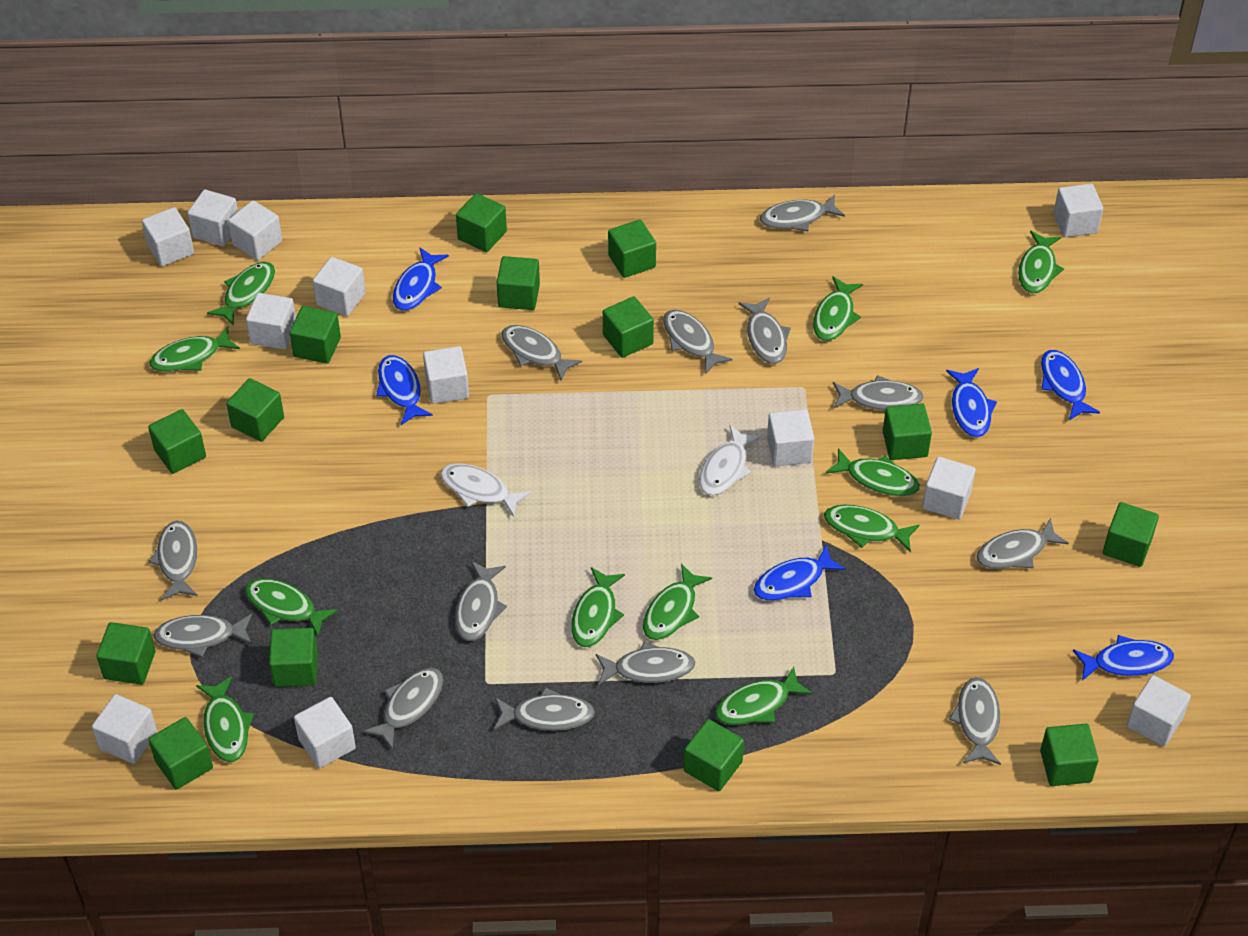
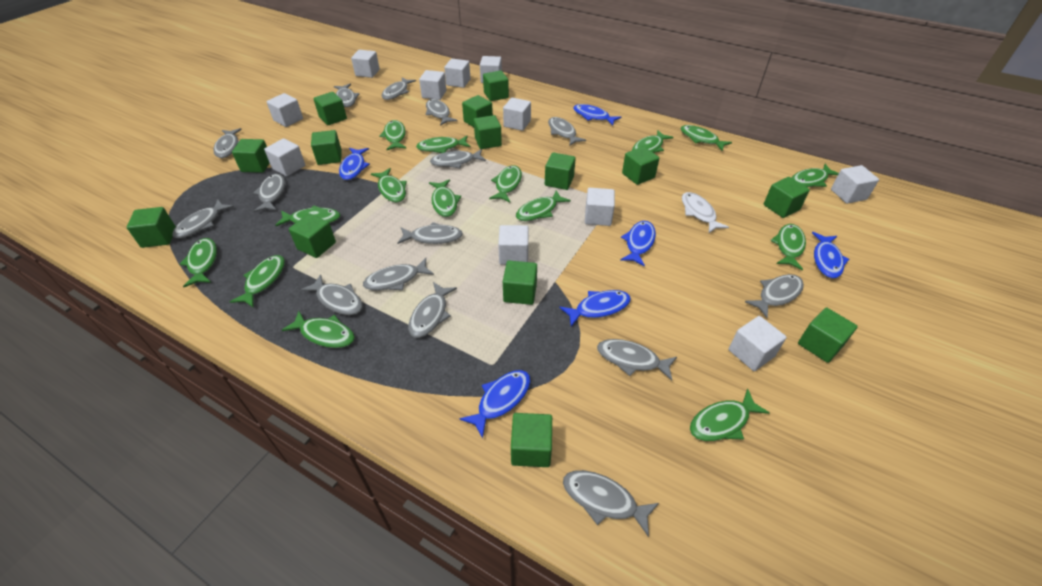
green fish: [149,326,240,372] [196,676,254,762] [207,262,275,326] [245,578,338,636] [571,567,625,647] [643,564,712,640] [715,666,812,725] [813,276,863,341] [824,505,920,552] [826,448,920,496] [1018,231,1064,293] = 11 -> [180,238,217,287] [230,255,285,308] [275,205,341,226] [282,311,355,348] [371,168,407,202] [379,120,406,151] [416,136,470,153] [429,179,461,217] [489,165,522,202] [516,190,571,221] [632,130,674,153] [680,125,732,151] [690,389,770,441] [770,224,806,270] [791,164,839,187] = 15
grey fish: [149,521,197,600] [153,614,252,657] [363,668,443,750] [455,561,507,641] [494,687,595,731] [502,325,582,381] [596,641,695,685] [663,310,732,373] [739,298,791,364] [760,194,845,231] [833,375,924,410] [949,677,1001,765] [976,518,1069,569] = 13 -> [172,199,234,238] [213,128,242,158] [253,174,285,212] [301,274,363,315] [334,84,359,107] [363,258,434,291] [382,77,416,100] [398,222,463,244] [409,282,457,338] [426,99,457,126] [430,149,486,168] [548,117,586,145] [563,470,659,537] [597,339,677,381] [745,274,804,318] = 15
white cube: [92,694,157,764] [142,207,194,266] [187,189,238,246] [228,200,282,260] [246,293,296,349] [294,697,356,768] [313,257,366,316] [423,346,469,404] [767,409,814,466] [922,457,976,520] [1054,184,1103,237] [1127,675,1191,746] = 12 -> [264,138,305,176] [266,93,303,127] [351,50,380,78] [419,70,446,100] [444,59,470,88] [480,56,502,83] [498,225,529,265] [503,98,531,131] [585,188,615,226] [728,316,787,371] [831,165,879,204] = 11
white fish: [440,464,531,517] [699,425,760,495] = 2 -> [682,192,729,233] = 1

